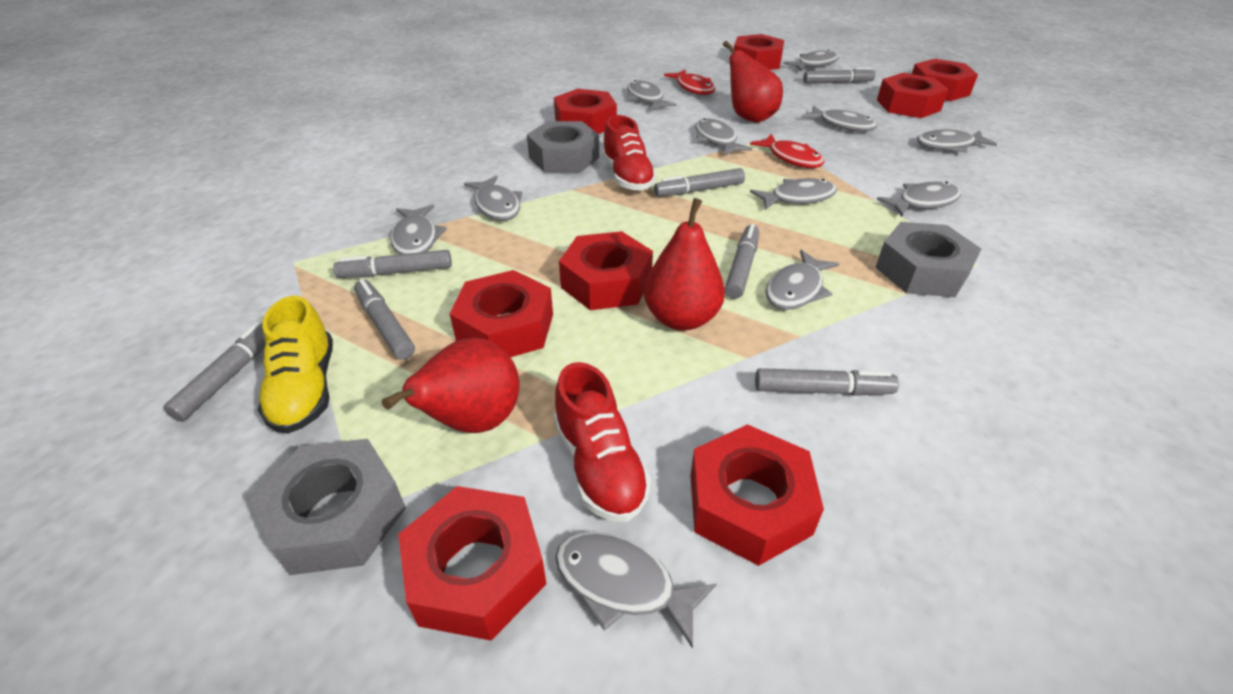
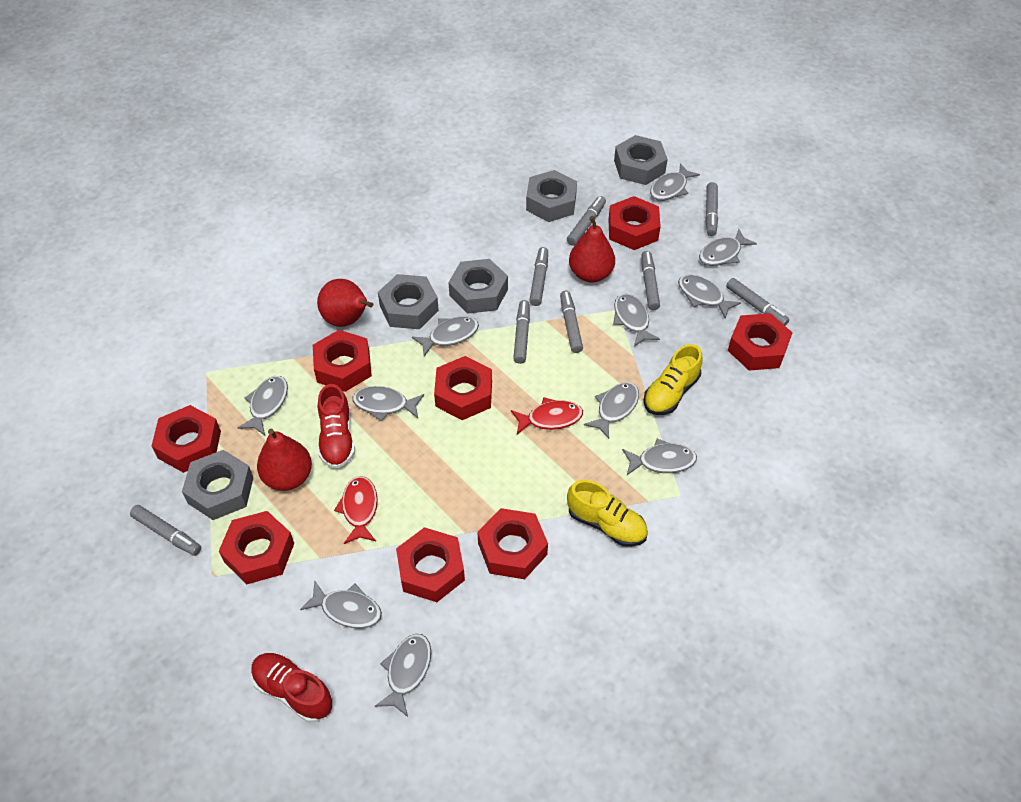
grey marker: [163,319,266,422] [333,250,452,278] [354,279,415,360] [654,168,745,197] [725,224,759,299] [755,368,899,396] [803,67,876,84] = 7 -> [130,505,201,556] [513,300,530,364] [529,247,548,306] [560,291,583,353] [567,196,606,246] [641,251,660,310] [706,182,718,236] [726,278,789,326] = 8
grey nut: [249,439,406,575] [527,121,599,172] [875,222,981,297] = 3 -> [182,450,253,520] [378,274,439,329] [449,259,508,314] [526,170,577,222] [614,135,668,185] = 5
yellow shoe: [258,296,333,434] = 1 -> [567,480,648,547] [643,344,703,415] = 2

